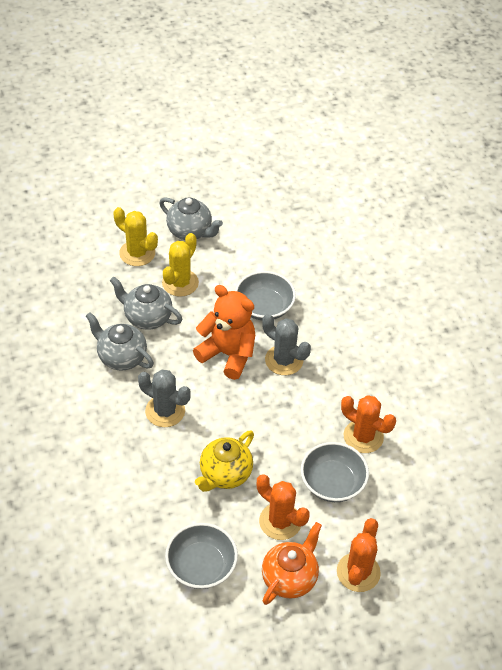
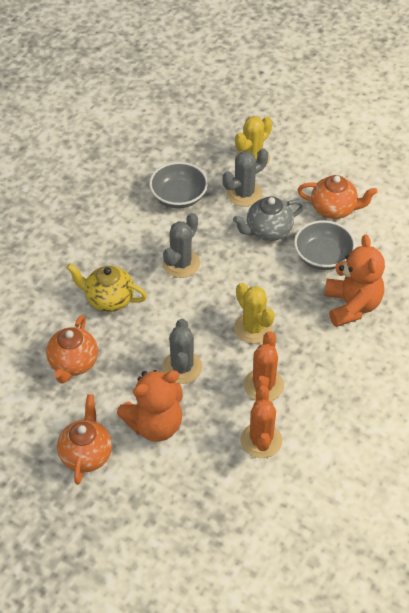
grey bowl: [165,523,238,589] [235,271,296,320] [301,442,369,502] = 3 -> [149,162,208,208] [294,220,356,270] = 2
grey cactus: [138,370,191,427] [262,314,311,375] = 2 -> [162,319,202,384] [163,213,200,278] [223,148,268,207] = 3
grey teapot: [86,312,154,371] [110,277,182,330] [159,197,223,240] = 3 -> [233,197,304,241] = 1
orange cactus: [257,474,310,540] [337,518,381,592] [341,395,396,453] = 3 -> [240,385,282,458] [244,331,284,401] = 2
orange teapot: [262,522,322,605] = 1 -> [46,315,98,384] [57,394,112,485] [298,175,378,219] = 3
orange teddy bear: [193,285,255,380] = 1 -> [117,370,183,442] [325,234,385,327] = 2

